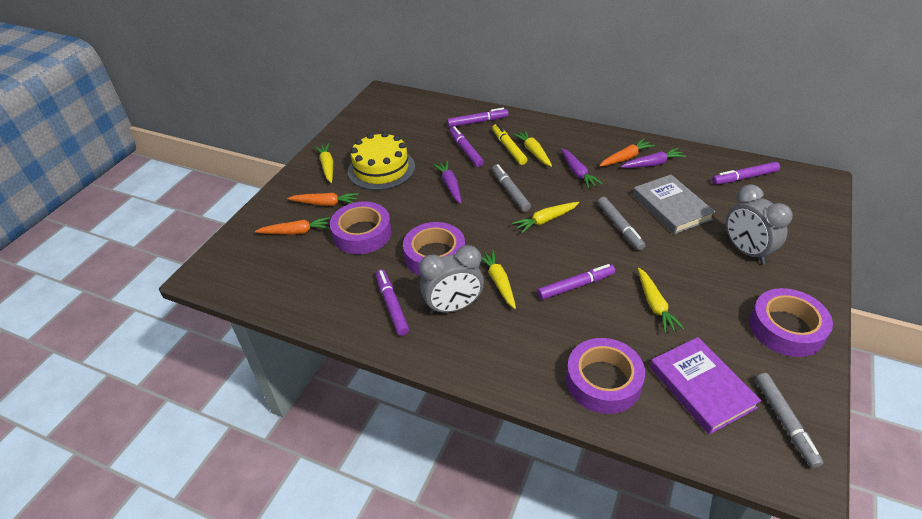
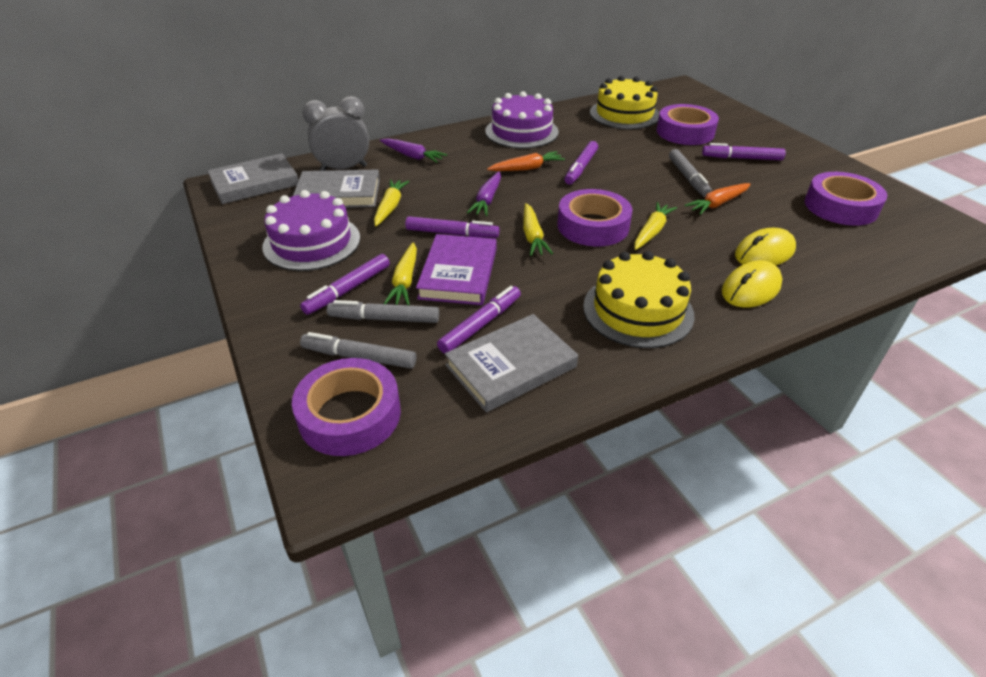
grey book: [633,175,715,234] = 1 -> [207,153,299,204] [293,169,380,208] [445,314,578,413] = 3
grey clock: [419,245,484,314] [726,184,793,264] = 2 -> [303,96,369,171] = 1
orange carrot: [255,217,330,235] [287,193,359,206] [599,138,655,167] = 3 -> [487,151,565,171] [685,183,751,215] = 2
purple cake: none = 0 -> [262,190,360,271] [485,91,559,148] = 2
purple carrot: [433,161,462,204] [561,148,603,189] [621,148,686,168] = 3 -> [380,138,447,163] [467,172,501,216] = 2
yellow cake: [348,132,415,190] = 1 -> [583,251,695,348] [590,76,659,129] = 2
yellow carrot: [314,143,333,183] [481,250,516,309] [512,130,552,167] [512,202,579,233] [638,268,684,333] = 5 -> [374,179,410,226] [384,242,417,305] [523,203,553,256] [634,202,677,250] = 4
yellow marker: [492,124,527,165] = 1 -> none = 0
yellow mouse: none = 0 -> [722,260,782,308] [735,228,796,265] = 2

